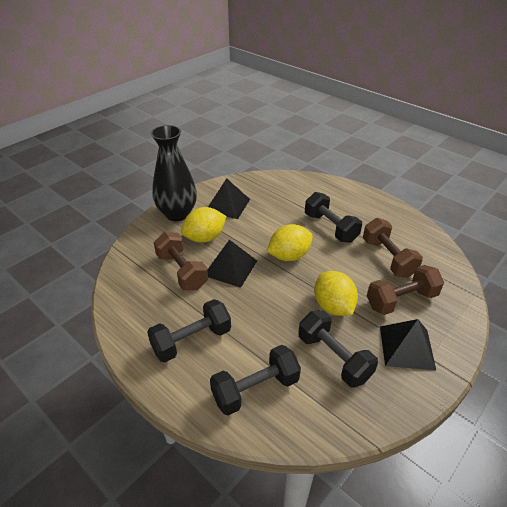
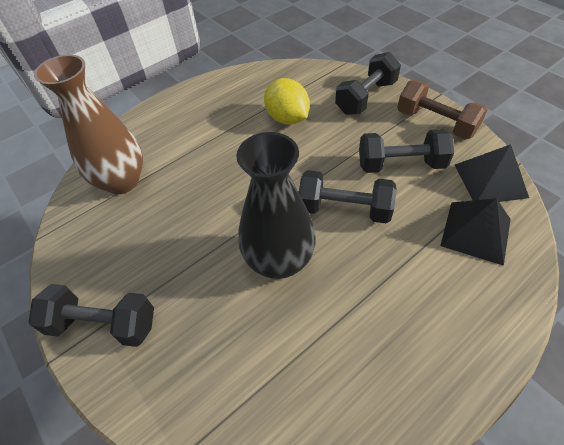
black pyramid: [207,240,257,288] [208,178,250,219] [380,319,436,370] = 3 -> [440,198,511,266] [455,144,529,202] = 2
brown dumbbell: [154,232,208,290] [363,218,423,278] [367,265,444,315] = 3 -> [397,80,487,139] = 1
brown vase: none = 0 -> [34,54,143,194] = 1
yellow lemon: [181,207,226,243] [267,224,313,261] [314,271,358,316] = 3 -> [264,78,310,125] = 1

